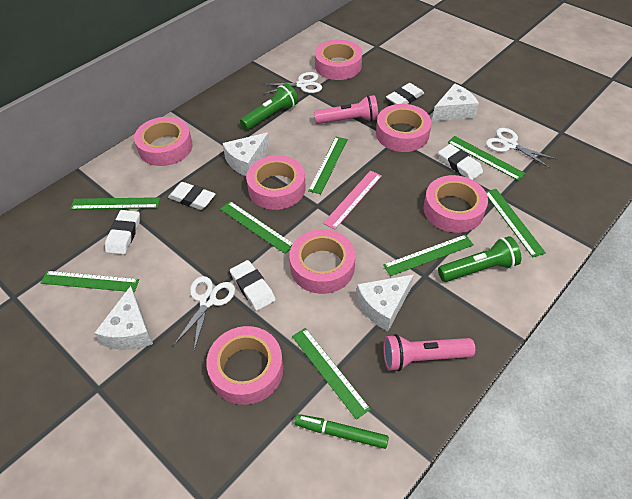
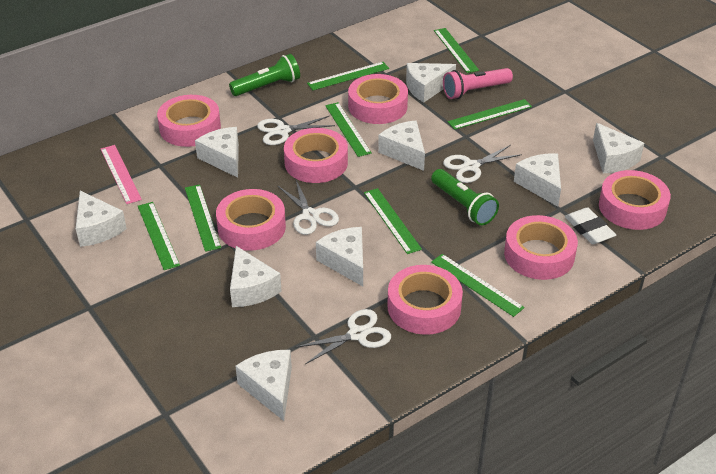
green marker: [294,414,389,449] = 1 -> none = 0
pink flashlight: [314,95,378,124] [383,334,475,371] = 2 -> [443,68,513,99] = 1
white cheese: [94,286,153,350] [222,133,270,176] [356,275,414,331] [432,83,479,121] = 4 -> [76,191,127,247] [195,127,239,178] [230,246,281,307] [235,350,292,421] [316,227,363,286] [378,120,425,171] [406,63,456,102] [514,153,561,207] [593,123,644,173] = 9
white eraser: [105,210,140,255] [168,182,215,210] [230,260,276,311] [386,83,424,104] [438,144,483,180] = 5 -> [565,207,616,244] = 1
white scissors: [173,276,235,350] [261,72,322,94] [486,128,557,168] = 3 -> [257,116,335,145] [277,180,339,235] [295,309,391,364] [443,145,522,183] = 4

